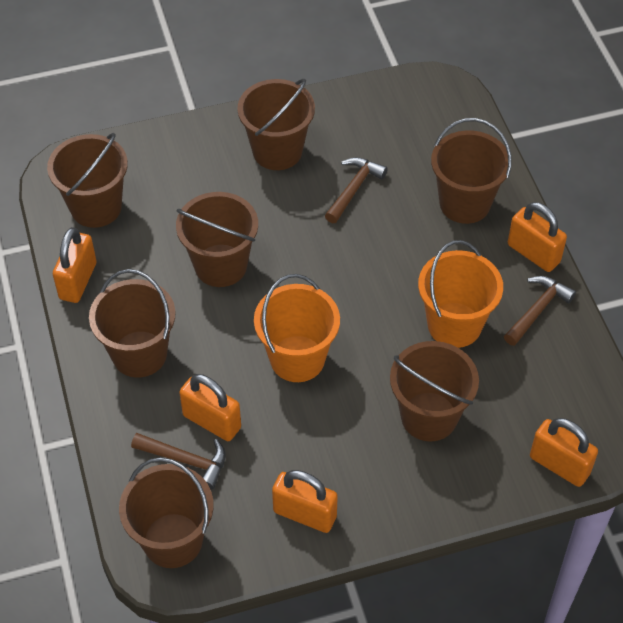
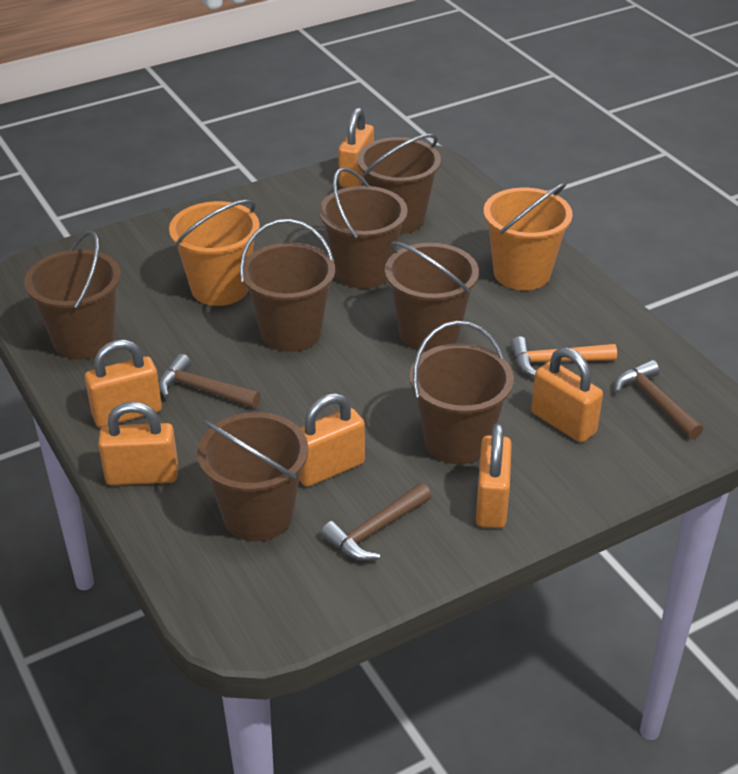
orange hammer: none = 0 -> [510,336,617,377] = 1
orange padlock: [53,227,97,303] [179,374,241,441] [272,470,338,533] [508,202,567,272] [530,418,598,487] = 5 -> [85,339,162,427] [98,402,178,485] [299,393,365,487] [338,107,374,188] [476,423,512,528] [531,347,603,443] = 6

